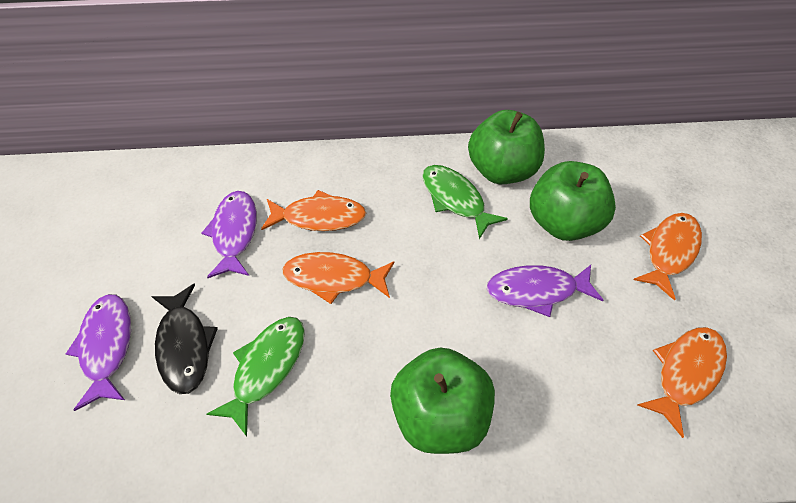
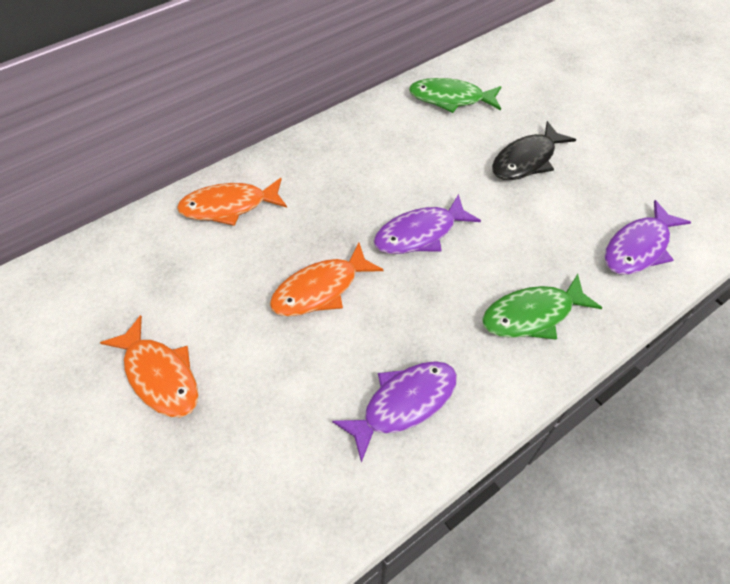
green apple: [390,347,495,454] [468,110,545,184] [530,161,616,241] = 3 -> none = 0
orange fish: [261,190,366,231] [282,252,394,304] [633,213,702,300] [638,327,727,438] = 4 -> [100,315,199,417] [177,178,287,226] [270,243,384,316] = 3

